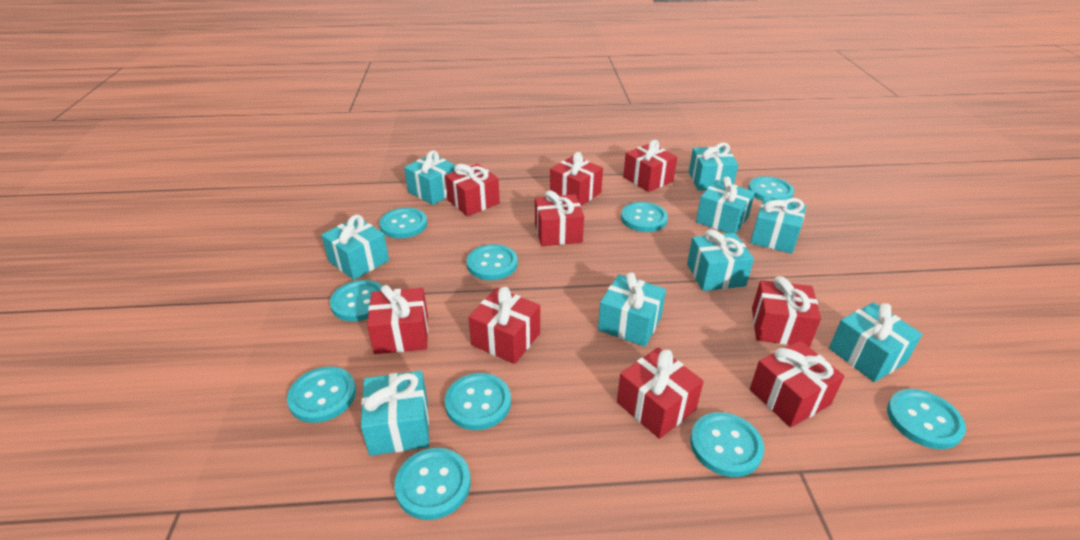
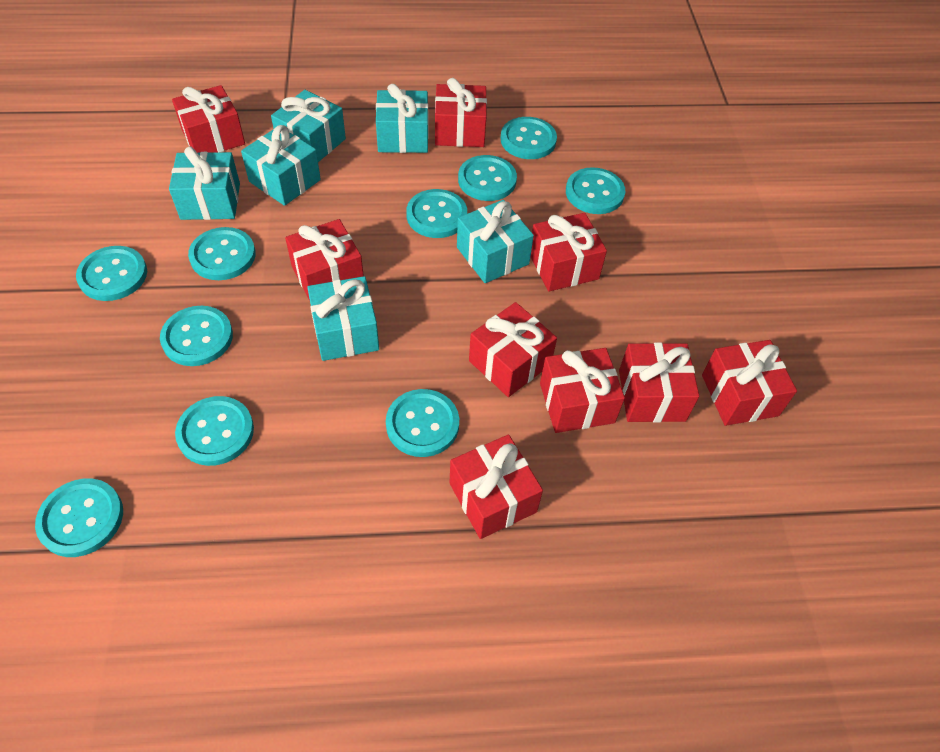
turquoise gift: [321,215,389,280] [361,371,429,456] [404,150,456,205] [598,272,666,347] [687,229,754,291] [689,143,738,191] [696,176,755,233] [750,196,806,254] [829,302,922,382] = 9 -> [169,147,240,220] [241,125,321,206] [271,90,346,162] [307,276,379,361] [376,84,429,153] [457,200,534,283] = 6

